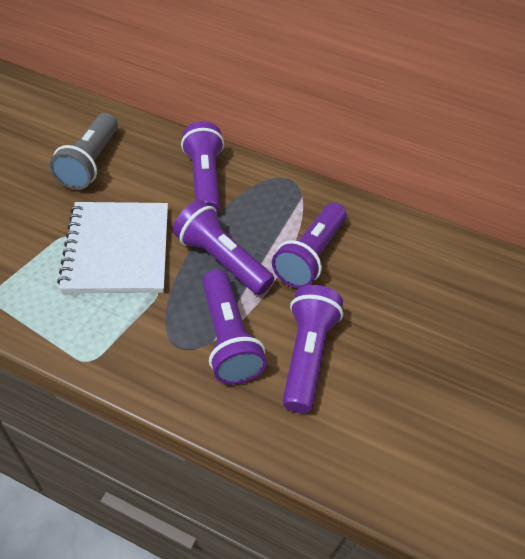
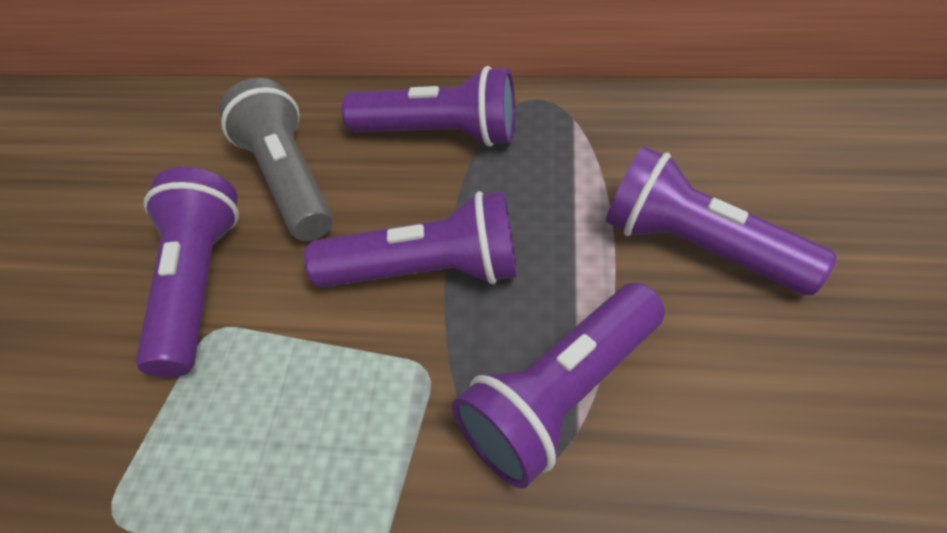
white notebook: [57,202,168,293] = 1 -> none = 0

